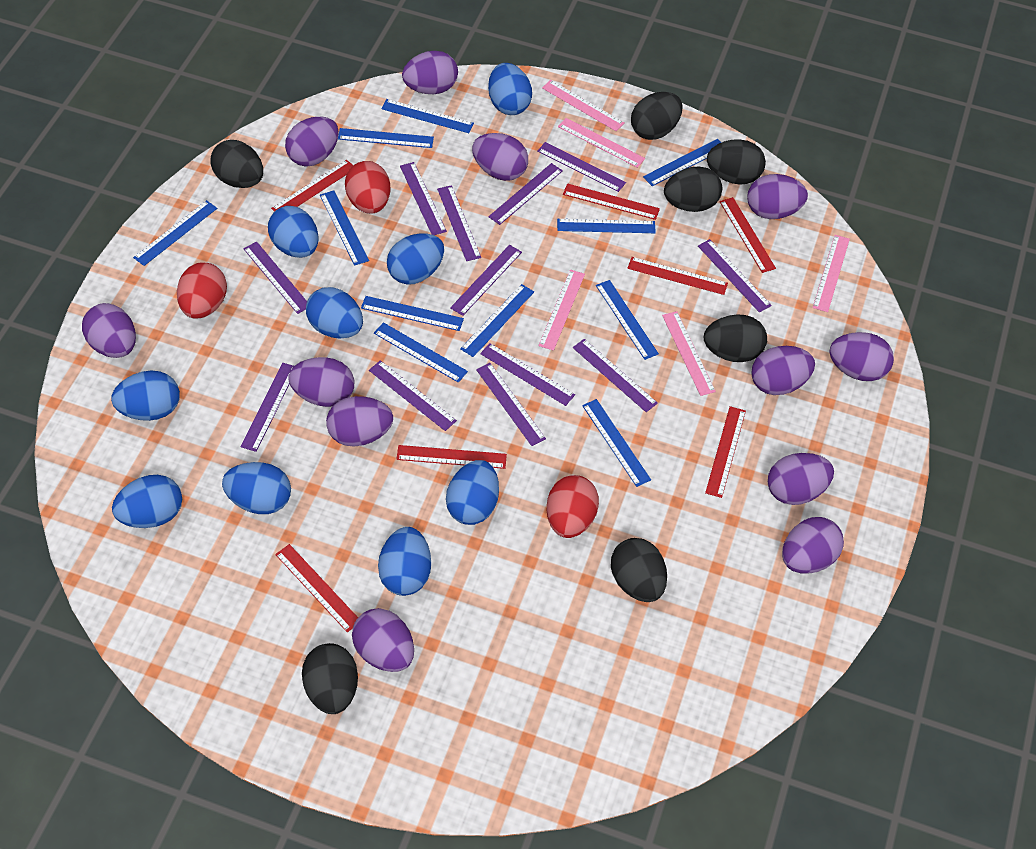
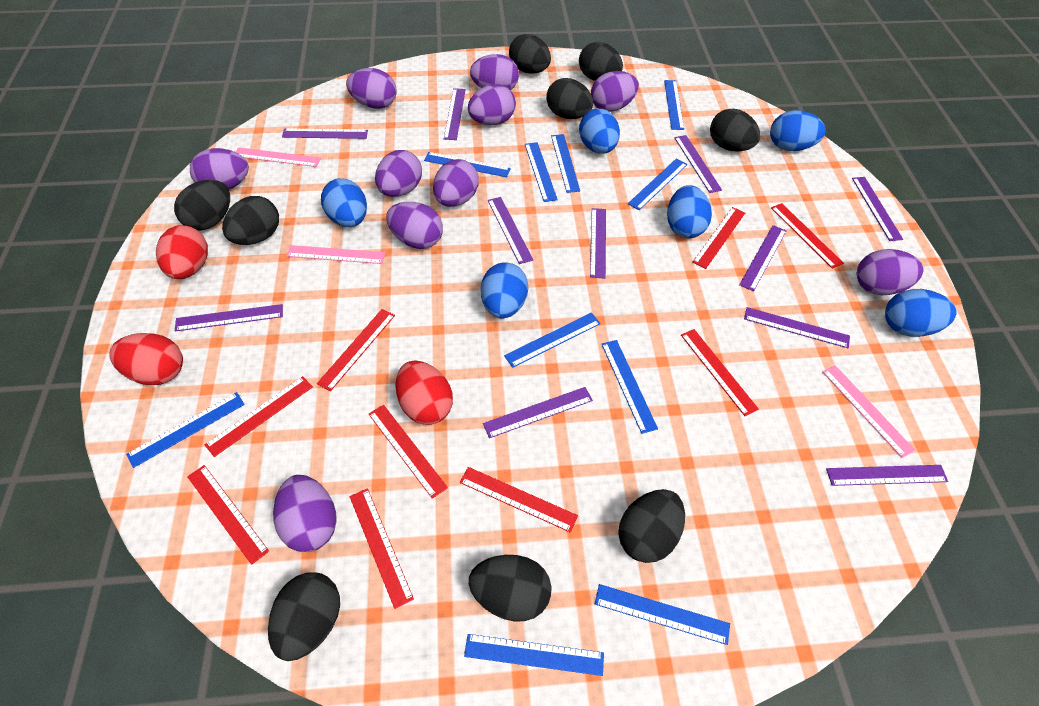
black egg: [210,140,263,188] [302,643,358,714] [611,538,667,602] [631,92,683,140] [664,166,722,212] [704,314,767,362] [707,139,766,185] = 7 -> [174,180,230,231] [222,196,279,245] [268,572,340,661] [469,555,552,621] [509,34,551,73] [546,78,593,119] [579,42,623,81] [618,489,685,563] [710,109,760,151] = 9
blue egg: [111,371,180,421] [112,475,182,528] [222,462,291,514] [268,206,318,258] [306,287,363,338] [378,527,431,596] [387,233,444,285] [446,460,499,525] [488,63,532,115] = 9 -> [321,178,367,227] [481,262,528,319] [579,109,620,154] [667,185,712,238] [770,110,826,151] [885,289,957,337] = 6
blue ruler: [133,200,217,266] [320,190,369,266] [338,128,434,148] [361,296,464,331] [374,322,468,383] [381,99,474,133] [460,284,534,357] [557,219,656,233] [582,399,651,487] [596,280,659,360] [643,139,722,186] = 11 -> [126,392,245,468] [424,152,511,177] [464,634,604,676] [504,313,601,368] [525,142,558,202] [551,134,580,193] [595,584,730,645] [602,340,658,434] [628,159,688,210] [664,80,684,130] = 10
pink ruler: [538,270,585,351] [542,80,624,131] [558,118,645,168] [662,311,716,396] [813,235,850,312] = 5 -> [236,147,321,167] [287,245,385,264] [822,365,915,458] = 3
purple egg: [82,303,136,358] [285,116,339,166] [289,357,354,407] [326,396,393,447] [352,608,414,672] [402,51,458,94] [472,133,528,181] [747,174,808,219] [751,346,815,395] [768,453,834,505] [782,517,844,574] [829,332,894,381] = 12 -> [190,148,249,189] [273,475,337,552] [346,68,397,109] [375,150,422,197] [386,202,443,249] [433,159,479,207] [468,84,516,125] [470,54,519,90] [591,71,639,112] [856,249,923,295] = 10
purple ruler: [240,363,294,452] [243,241,307,314] [369,360,457,431] [400,162,447,235] [437,185,481,261] [450,245,522,316] [476,363,546,446] [480,343,575,406] [488,163,563,225] [537,142,626,192] [573,339,658,412] [698,239,772,313] = 12 -> [175,304,283,332] [282,128,368,139] [444,88,466,140] [483,387,593,438] [488,197,533,264] [590,208,606,279] [674,135,722,193] [739,225,786,291] [744,307,850,348] [826,465,948,486] [852,177,903,241] = 11
red ruler: [271,160,353,212] [275,544,358,632] [396,445,507,469] [563,183,660,220] [627,257,728,295] [705,406,746,498] [720,197,776,273] = 7 -> [187,465,269,565] [205,376,313,457] [317,309,395,391] [350,488,414,609] [369,405,448,499] [460,467,578,533] [681,329,759,416] [692,207,745,269] [771,203,844,269] = 9

